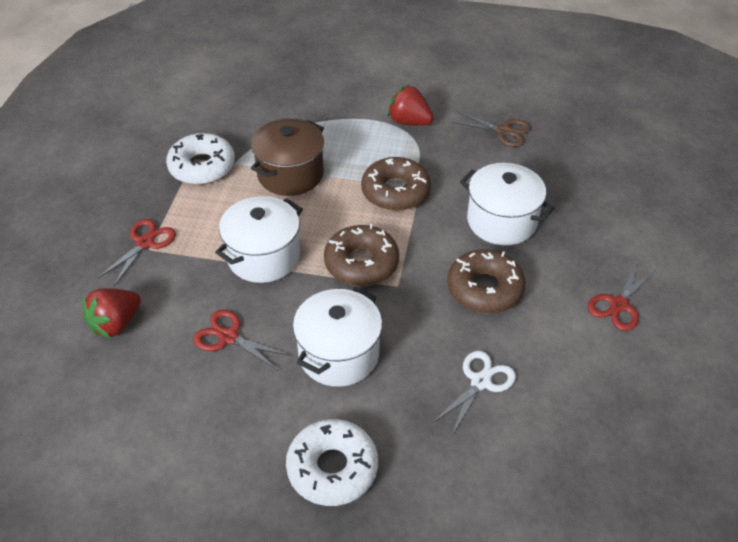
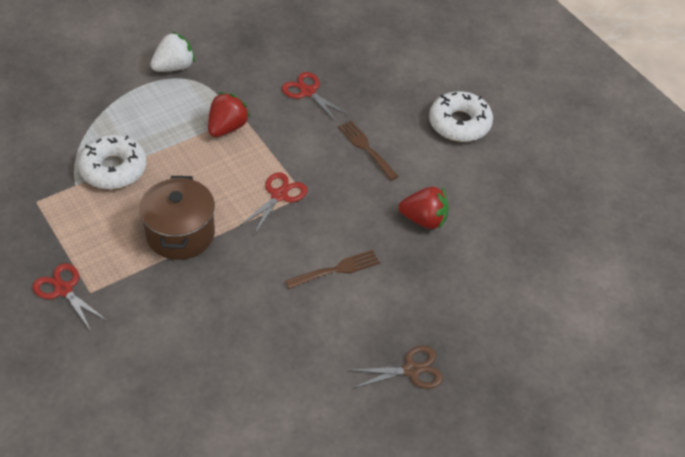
brown donut: [324,224,399,286] [361,157,431,211] [447,249,526,313] = 3 -> none = 0
brown fork: none = 0 -> [285,250,380,289] [338,121,399,181] = 2
white pot: [215,196,303,283] [293,287,382,387] [460,163,555,245] = 3 -> none = 0
white scissors: [432,351,516,435] = 1 -> none = 0
white strawberry: none = 0 -> [150,31,195,72] = 1

